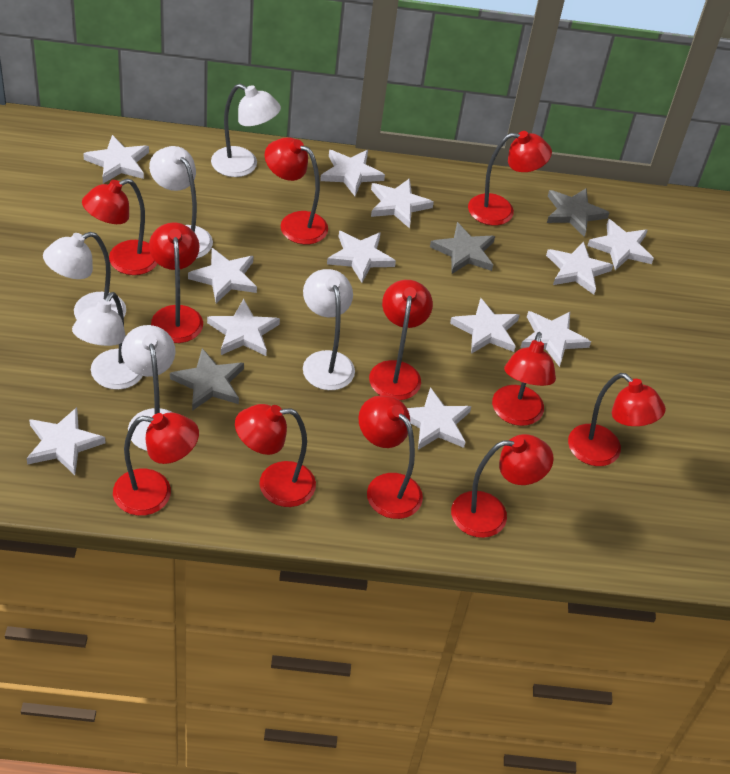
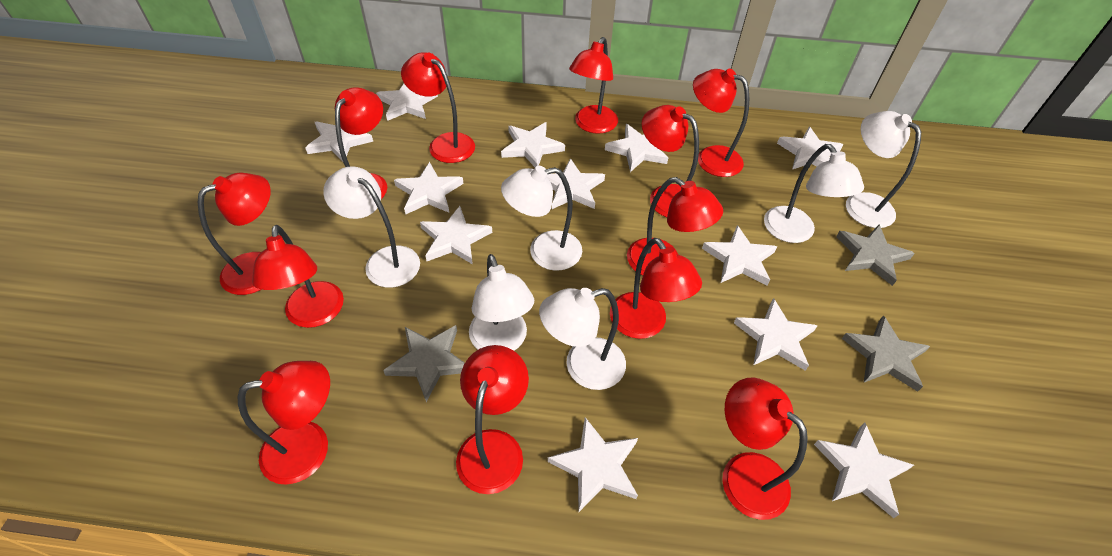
red lamp: [82,179,158,275] [113,413,199,516] [149,222,203,343] [235,404,316,507] [265,137,328,244] [358,396,423,519] [369,280,433,400] [451,434,554,538] [468,131,552,225] [492,332,556,426] [568,373,666,466] = 11 -> [198,173,271,295] [238,361,330,485] [252,225,344,328] [335,87,387,199] [401,52,475,163] [456,345,529,494] [569,37,618,134] [610,238,702,339] [627,177,723,275] [642,105,699,217] [693,69,749,177] [722,377,808,520] = 12

